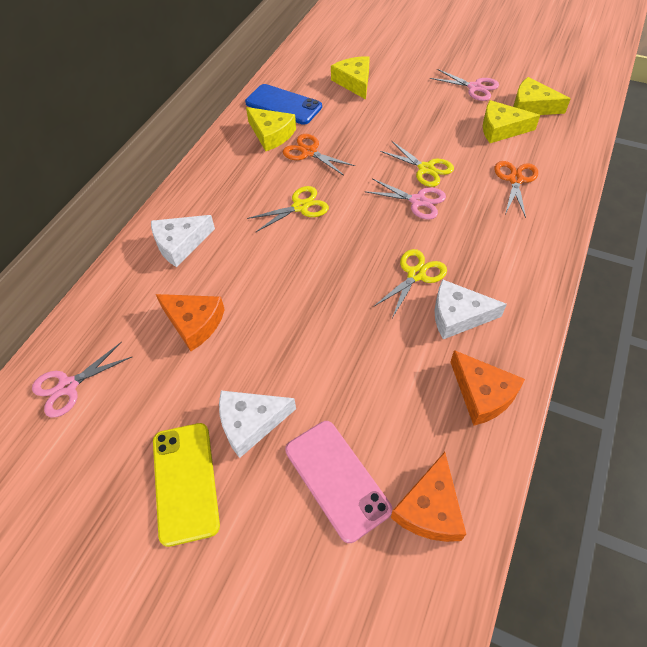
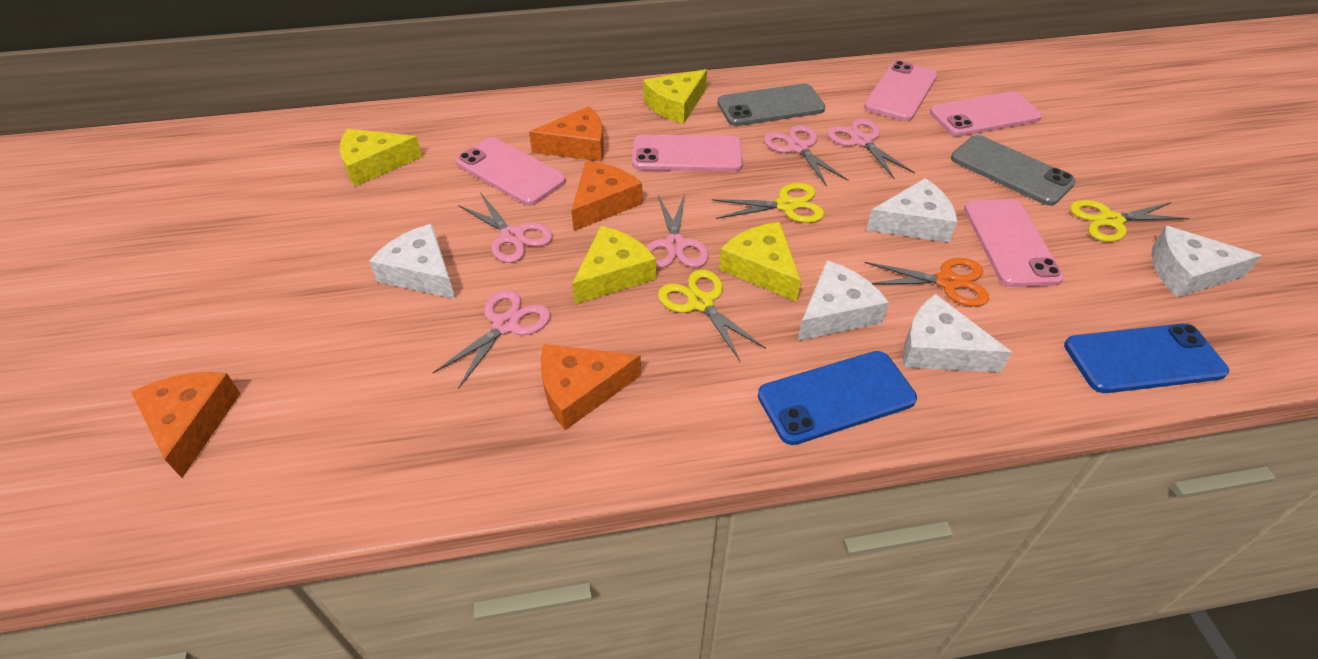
blue phone: [245,84,322,125] = 1 -> [758,351,917,445] [1064,324,1229,393] = 2
grey phone: none = 0 -> [718,84,825,126] [951,135,1076,206] = 2
orange cheese: [156,294,225,351] [391,452,466,542] [450,350,525,426] = 3 -> [131,372,241,478] [529,106,604,162] [541,344,641,430] [571,161,643,231] = 4
orange scissors: [283,134,355,176] [494,161,538,218] = 2 -> [864,258,989,307] = 1
pink phone: [285,421,392,543] = 1 -> [456,137,566,205] [632,134,743,172] [864,61,937,121] [930,91,1042,137] [964,199,1064,287] = 5
pink scissors: [32,342,132,417] [364,178,446,220] [430,69,499,101] = 3 -> [433,290,550,389] [458,192,552,263] [647,194,709,268] [764,125,849,187] [827,119,915,179] = 5
white cheese: [151,215,215,267] [219,391,296,458] [435,279,507,339] = 3 -> [369,224,455,299] [798,261,889,341] [866,178,957,242] [903,294,1012,373] [1151,226,1262,297] = 5
yellow phone: [153,423,220,547] = 1 -> none = 0

